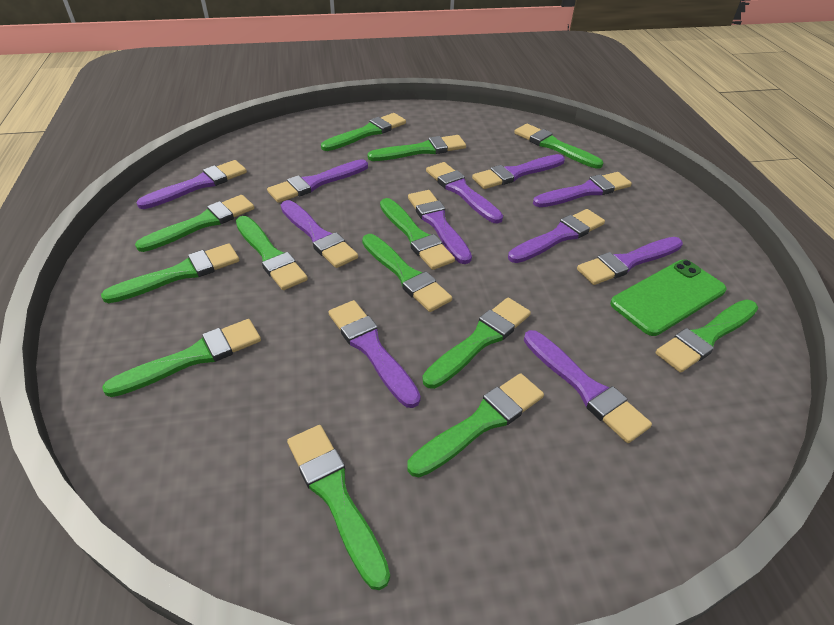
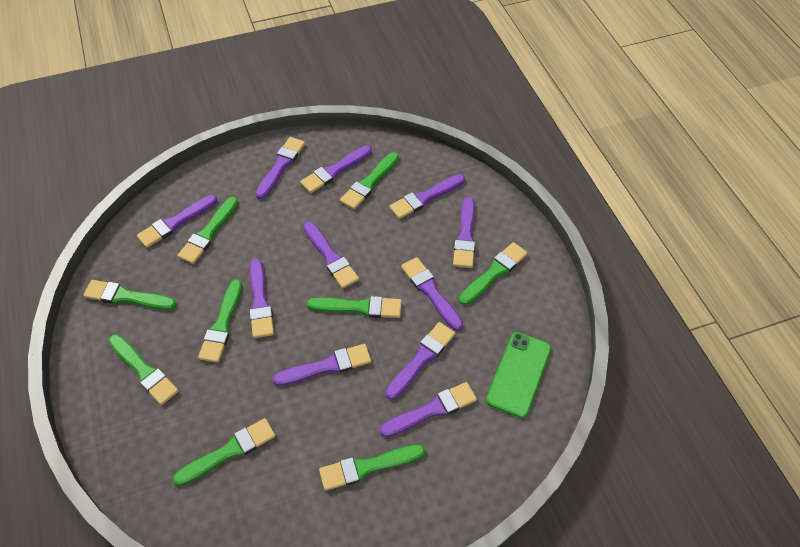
green brush: [101,243,239,303] [102,319,261,397] [135,195,254,252] [236,216,308,290] [287,425,390,590] [321,113,406,151] [362,234,452,312] [367,135,466,161] [380,198,455,270] [407,373,544,477] [422,298,531,389] [514,124,603,169] [656,300,758,373] = 13 -> [83,280,176,310] [109,334,179,405] [173,418,275,486] [177,197,238,264] [198,279,242,363] [307,296,402,318] [319,444,425,491] [340,152,399,209] [459,242,528,305] = 9

